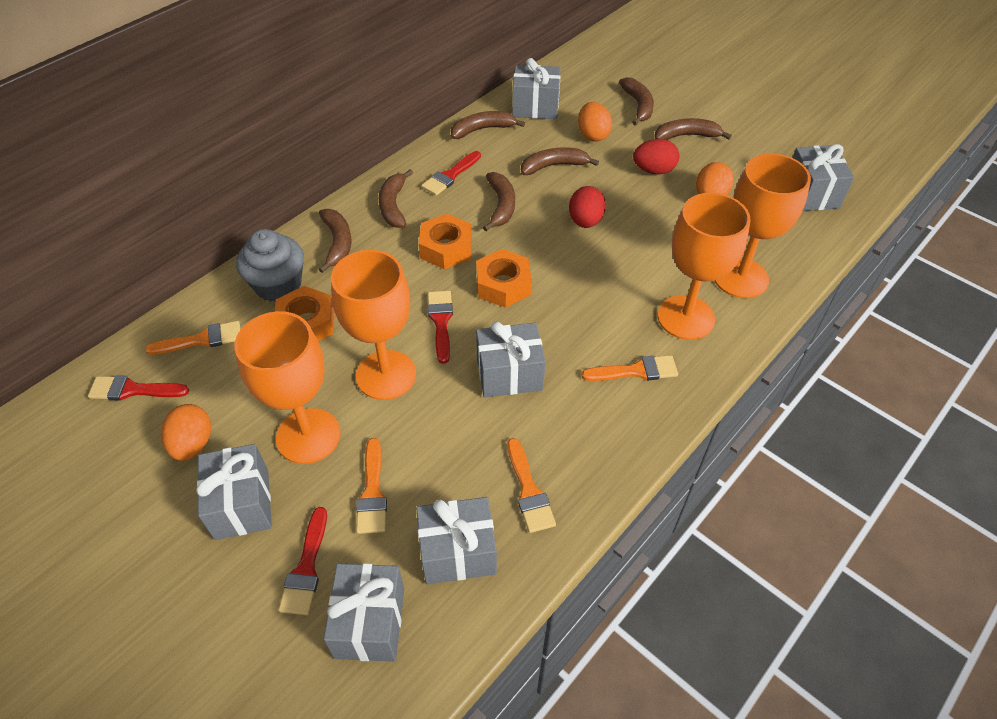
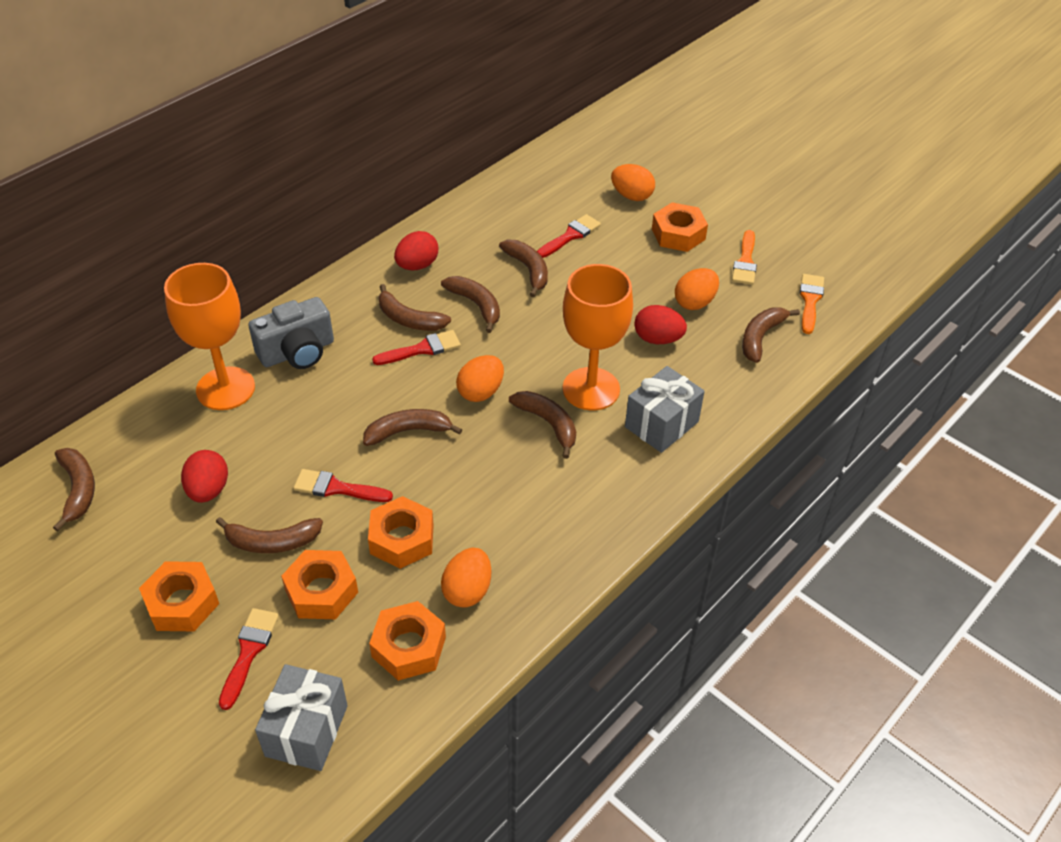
brown banana: [319,209,352,273] [379,169,413,228] [451,111,525,139] [483,172,515,231] [521,147,599,175] [619,77,654,125] [655,118,732,140] = 7 -> [53,448,95,531] [216,517,323,553] [363,409,462,446] [378,284,451,331] [441,276,500,333] [499,240,548,297] [509,391,576,459] [742,308,800,363] = 8
grey camera: none = 0 -> [248,297,334,369] = 1
grey cupcake: [236,229,304,302] = 1 -> none = 0
grey gift: [196,444,272,540] [324,563,404,662] [416,497,497,584] [476,321,546,397] [512,58,561,119] [792,144,854,211] = 6 -> [255,664,348,771] [625,366,705,453] = 2
orange brush: [145,321,240,355] [356,438,387,534] [507,438,556,533] [582,355,678,381] = 4 -> [732,230,757,285] [800,274,824,334] = 2
orange egg: [161,404,211,461] [578,102,612,141] [696,162,734,195] = 3 -> [441,548,491,608] [456,355,504,402] [611,164,655,201] [675,268,719,310] = 4
orange goblet: [235,311,340,464] [331,250,416,400] [658,193,750,340] [714,154,811,298] = 4 -> [164,263,255,410] [563,264,633,411] = 2
orange nut: [275,286,335,341] [419,214,472,269] [476,249,531,308] = 3 -> [139,561,219,631] [281,550,358,619] [368,496,434,569] [369,601,446,681] [652,202,708,252] = 5
red egg: [569,186,606,228] [633,139,679,174] = 2 -> [181,450,228,503] [394,231,438,270] [634,305,687,344] = 3

